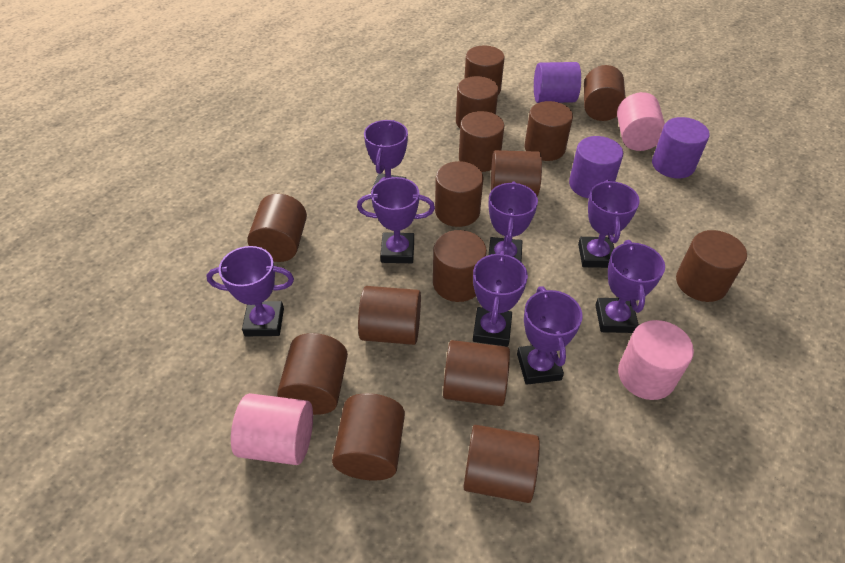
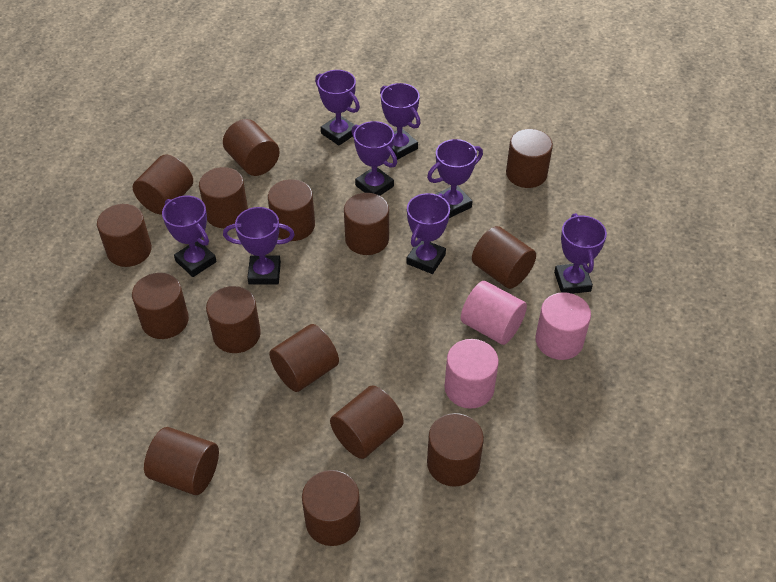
purple cylinder: [534,62,581,103] [569,136,623,199] [652,117,710,178] = 3 -> none = 0

